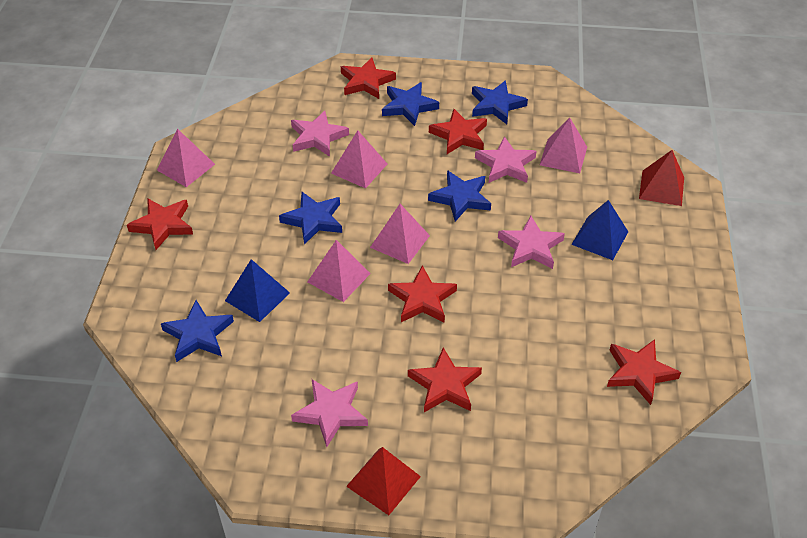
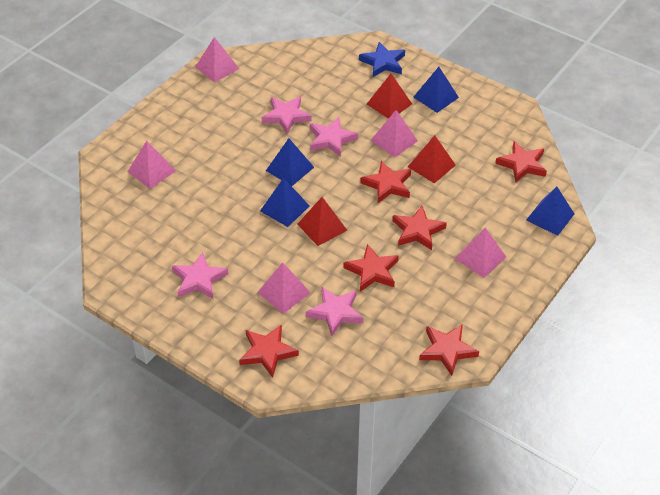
blue pyramid: [225,259,290,322] [571,200,628,260] = 2 -> [260,178,309,227] [266,138,314,186] [413,67,459,113] [526,187,574,236] = 4
blue star: [161,300,234,362] [279,192,342,245] [382,82,439,126] [428,170,491,221] [472,80,528,124] = 5 -> [359,42,405,77] = 1
red pyramid: [346,447,421,515] [639,150,684,206] = 2 -> [297,197,347,246] [367,74,412,119] [408,135,456,184] = 3

